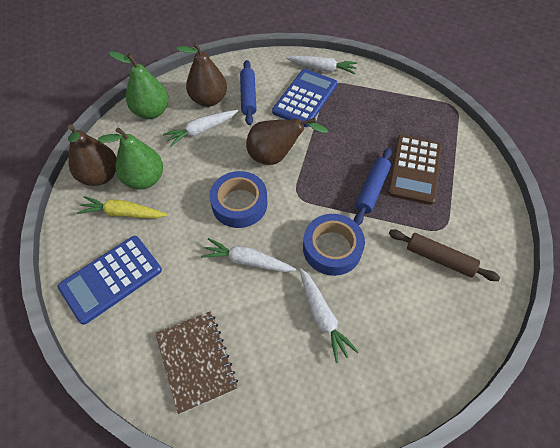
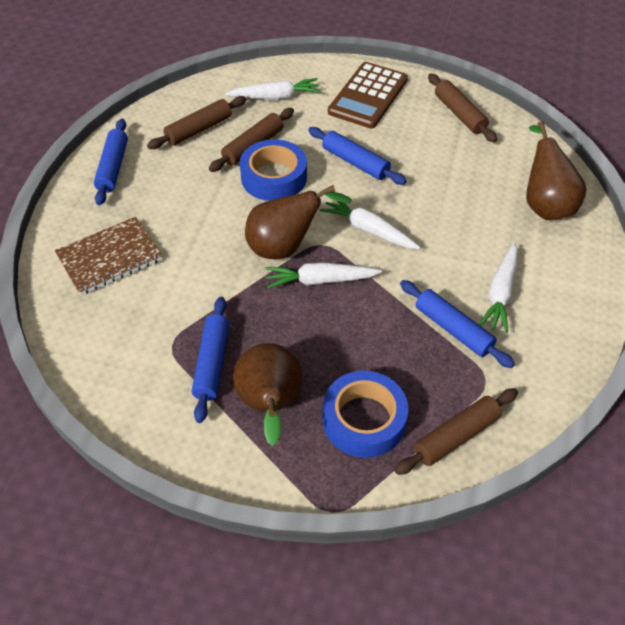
blue calculator: [58,236,162,325] [272,69,337,127] = 2 -> none = 0
blue rolling pin: [240,60,257,125] [354,148,392,225] = 2 -> [94,119,128,205] [192,297,229,423] [308,127,407,185] [400,280,515,368] = 4
brown rolling pin: [389,229,500,281] = 1 -> [147,96,246,149] [209,108,294,172] [394,388,518,475] [428,74,497,142] = 4
green pear: [98,127,163,189] [109,51,169,119] = 2 -> none = 0
yellow carrot: [77,196,167,218] = 1 -> none = 0

